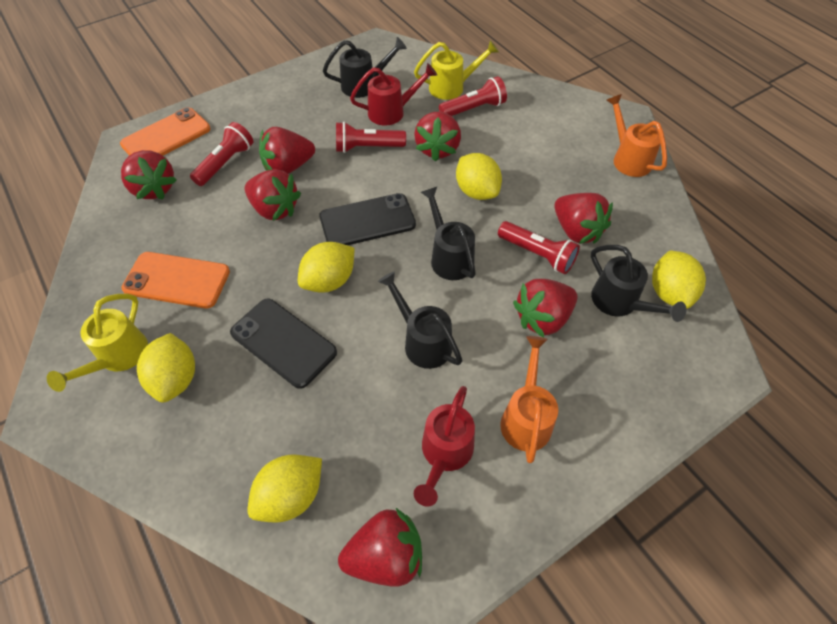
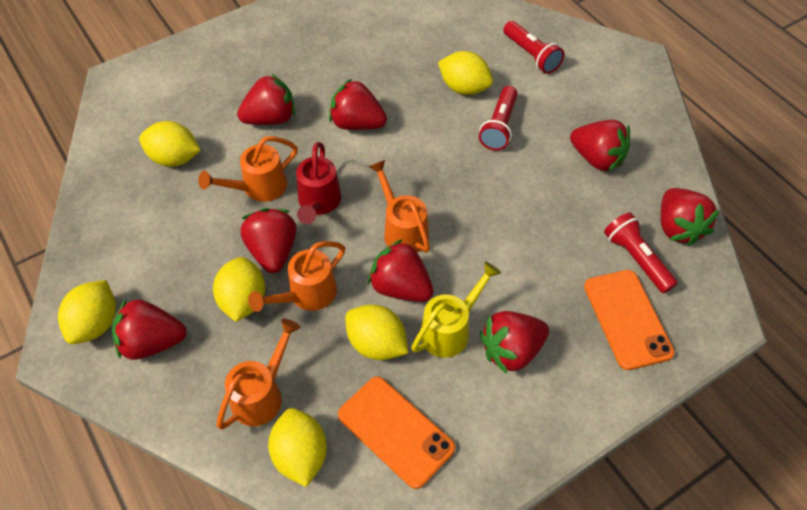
black phone: [230,299,337,389] [319,193,416,245] = 2 -> none = 0
black watering can: [323,37,407,98] [378,271,462,369] [421,187,476,280] [591,245,687,322] = 4 -> none = 0
orange watering can: [500,336,558,463] [606,94,667,177] = 2 -> [198,136,298,202] [216,319,301,430] [248,241,345,312] [369,160,430,253] = 4
red flashlight: [190,122,253,186] [336,122,406,153] [439,76,507,116] [498,221,580,274] = 4 -> [479,86,518,150] [503,21,564,74] [604,212,678,293] = 3
red strawberry: [121,150,177,200] [245,169,301,221] [259,127,315,174] [338,508,422,587] [414,111,461,161] [513,279,577,338] [554,193,613,244] = 7 -> [112,298,187,360] [237,73,295,125] [240,208,297,273] [329,78,387,130] [368,239,434,302] [480,311,549,374] [570,120,630,172] [661,188,720,246] = 8
red watering can: [350,63,437,126] [414,386,475,507] = 2 -> [296,142,341,224] = 1
yellow lemon: [137,333,195,402] [247,454,322,523] [298,242,354,293] [456,153,502,200] [652,250,706,309] = 5 -> [58,280,116,344] [139,121,201,167] [213,257,265,322] [268,408,327,487] [345,304,408,360] [438,51,493,95] = 6
yellow watering can: [47,294,148,392] [414,40,499,100] = 2 -> [411,261,501,358] = 1

